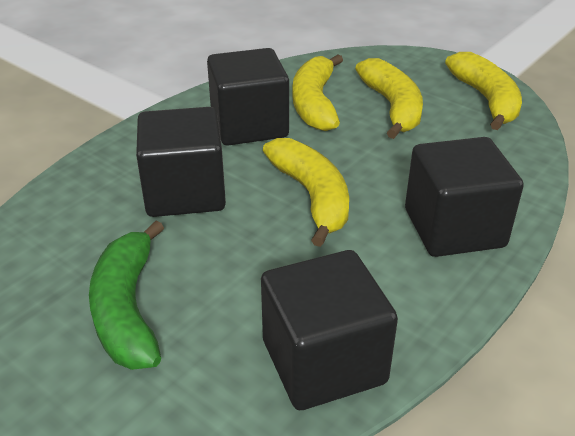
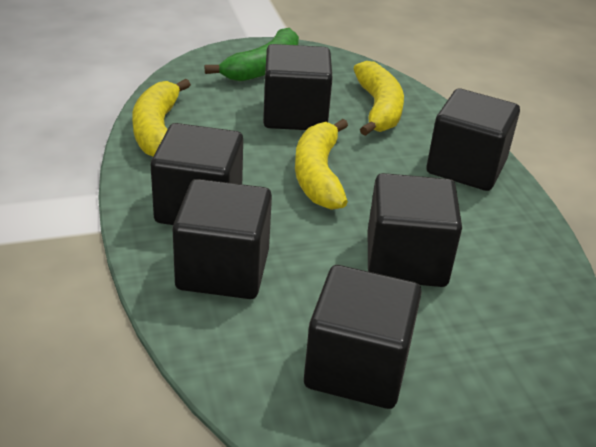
black cube: [136,107,226,217] [207,48,289,145] [261,250,398,410] [405,137,524,257] = 4 -> [151,123,243,225] [172,179,272,299] [263,44,333,130] [304,265,422,409] [368,173,462,287] [426,89,520,191] = 6
yellow banana: [263,138,349,247] [293,54,343,131] [355,58,423,139] [445,52,522,130] = 4 -> [132,79,191,156] [295,119,348,210] [353,61,404,136] = 3

